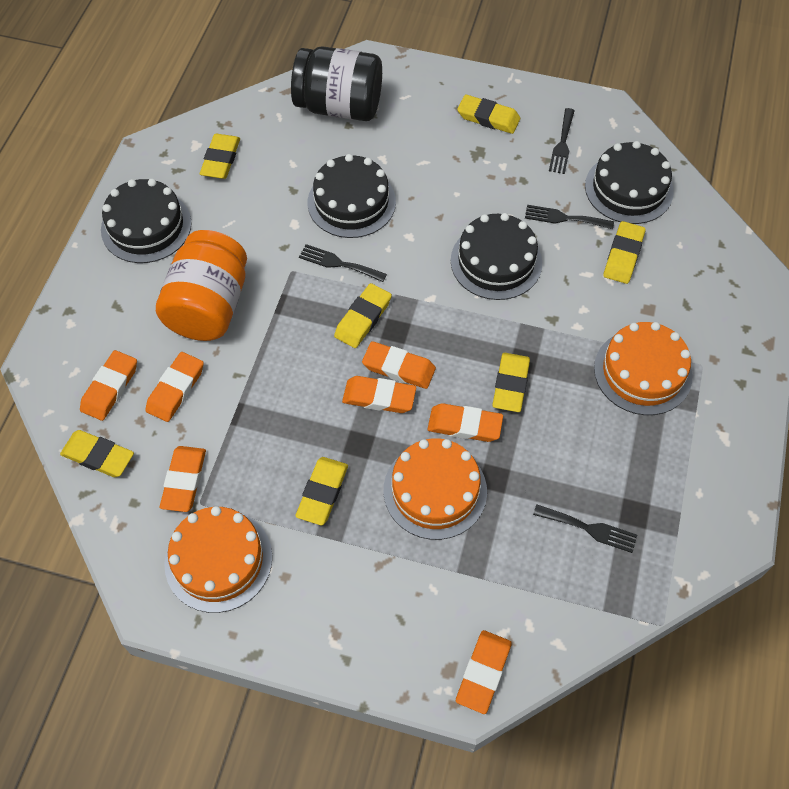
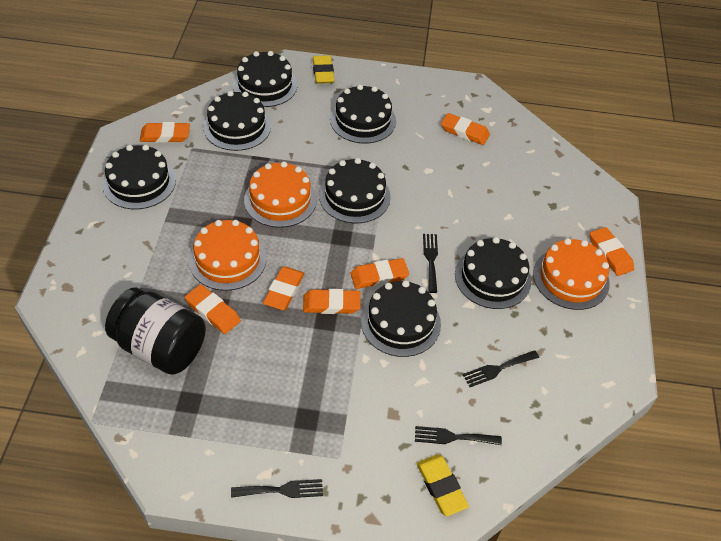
black cake: [101,179,192,263] [308,154,396,238] [451,213,542,300] [585,141,674,224] = 4 -> [102,145,176,209] [203,91,271,151] [233,51,297,107] [319,158,391,223] [330,85,396,144] [361,280,441,357] [455,237,531,309] = 7
orange jar: [156,230,247,341] = 1 -> none = 0
yellow eraser: [60,430,134,477] [200,134,240,179] [295,457,348,525] [334,283,392,348] [457,94,520,134] [492,353,530,412] [604,221,646,284] = 7 -> [313,55,335,84] [416,454,469,516] = 2

